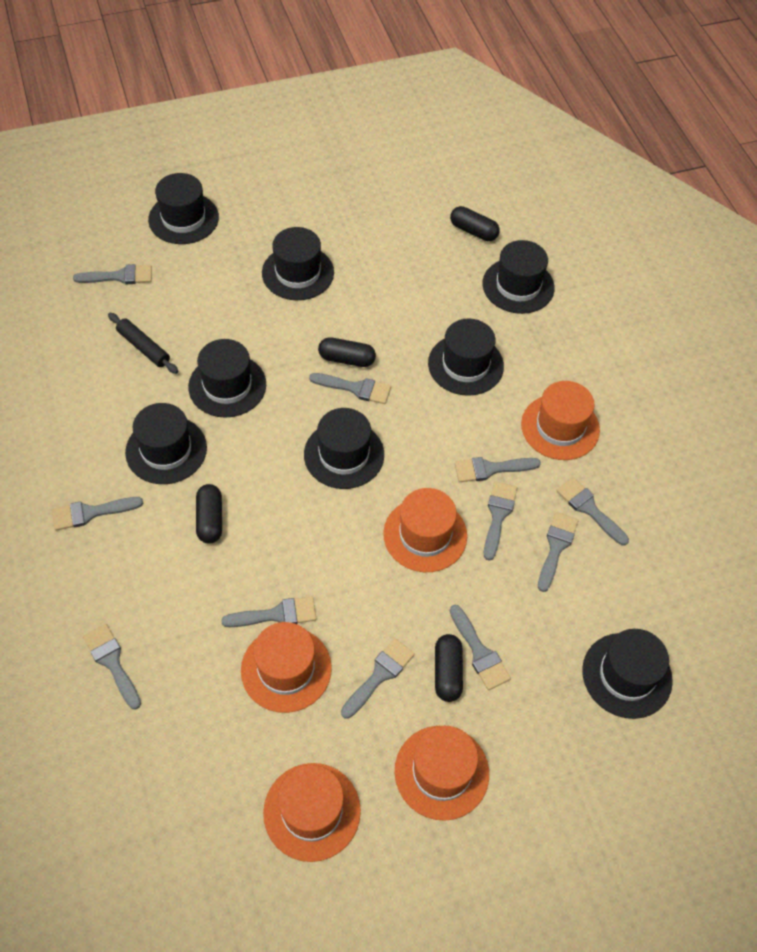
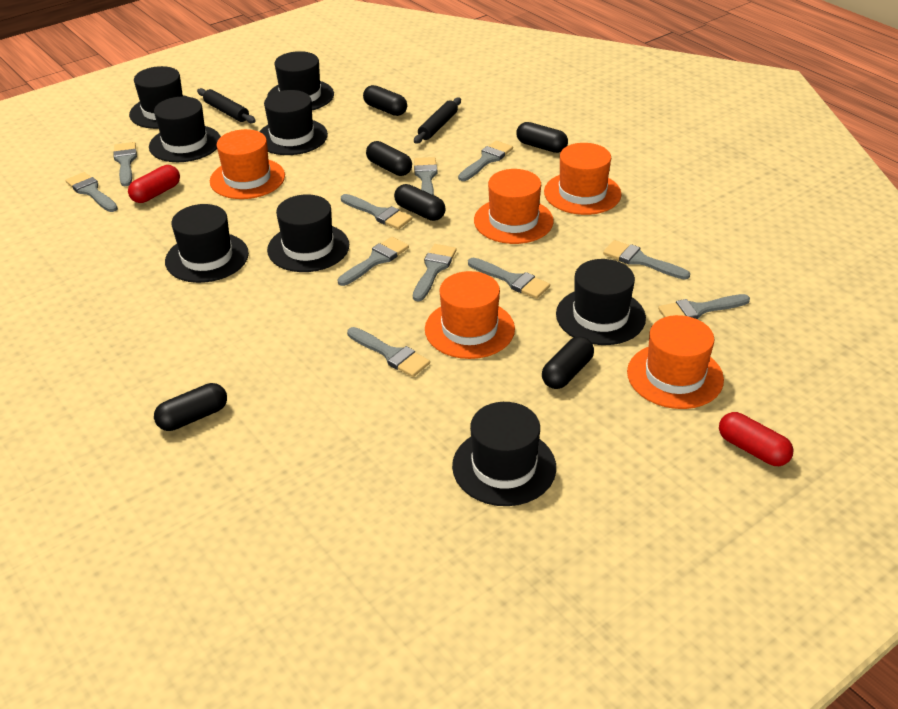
black capsule: [196,484,222,544] [318,337,376,367] [435,634,463,702] [450,206,500,241] = 4 -> [154,383,227,431] [363,85,407,116] [366,141,412,176] [394,184,446,221] [516,122,568,153] [542,336,594,389] = 6
black rolling pin: [108,313,178,374] = 1 -> [197,88,256,123] [414,98,461,144] = 2
red capsule: none = 0 -> [128,165,180,203] [719,412,793,466] = 2

